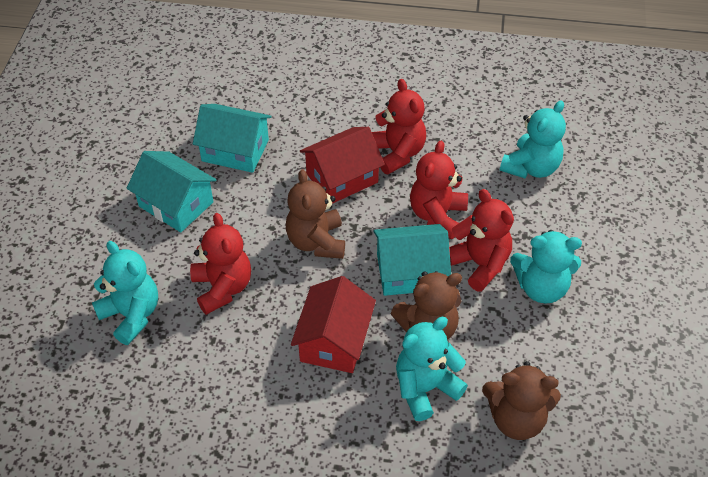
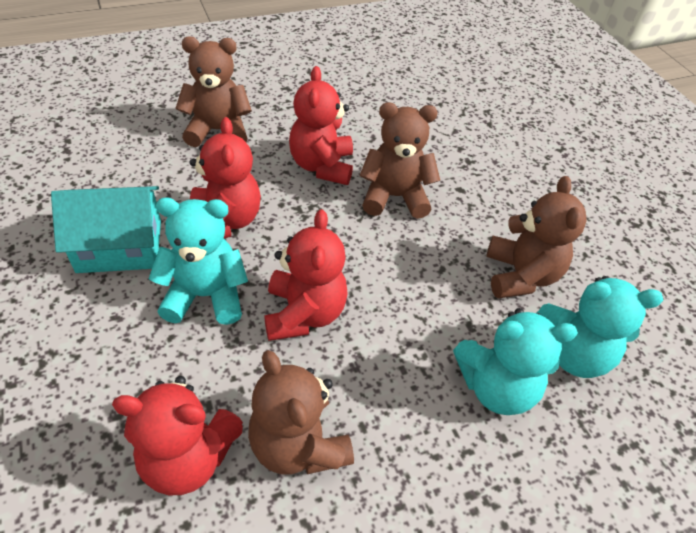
brown teddy bear: [286,169,345,259] [390,271,462,340] [482,361,561,440] = 3 -> [176,37,252,147] [248,350,354,475] [360,102,440,219] [486,176,587,299] = 4
red house: [291,276,376,373] [300,127,385,204] = 2 -> none = 0
turquoise house: [127,151,216,232] [193,104,272,173] [373,224,451,296] = 3 -> [51,186,161,273] = 1
turquoise teddy bear: [92,241,158,345] [396,317,468,421] [500,101,566,178] [510,230,582,303] = 4 -> [149,197,248,325] [453,308,578,415] [536,276,663,378] = 3

